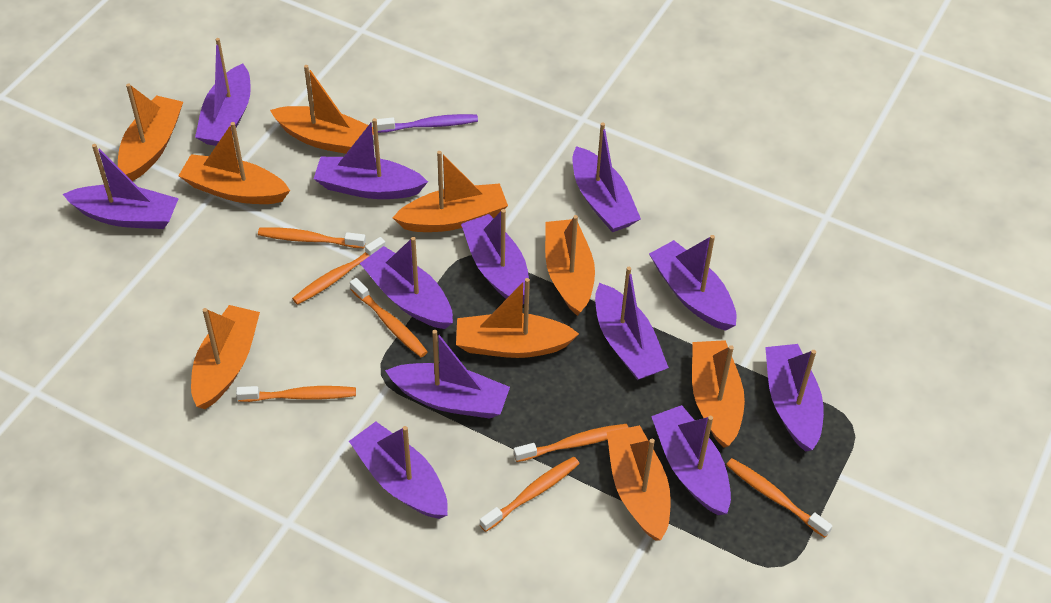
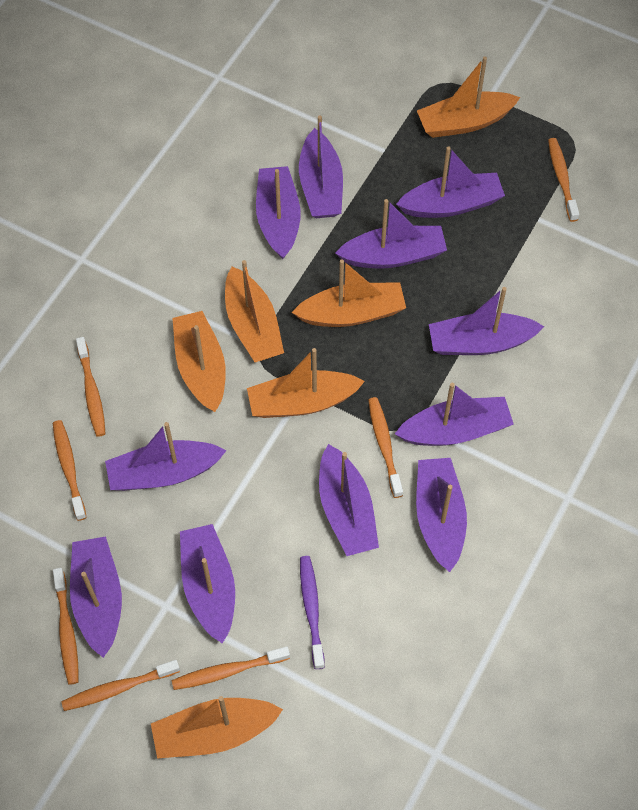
orange boat: [118,83,183,181] [178,122,290,204] [191,305,260,409] [270,65,374,154] [393,151,508,232] [456,278,579,358] [545,215,595,316] [607,425,671,541] [692,340,745,447] = 9 -> [151,696,283,759] [173,311,226,412] [225,260,284,362] [247,348,365,418] [292,259,406,327] [417,56,520,138] = 6
purple boat: [63,144,179,229] [195,38,251,146] [314,118,428,199] [349,422,448,519] [360,237,453,329] [385,330,510,419] [461,209,529,304] [573,122,641,232] [595,267,669,380] [649,235,736,331] [651,405,731,515] [765,344,824,452] = 12 -> [70,536,122,658] [105,422,226,491] [180,524,235,644] [256,166,301,259] [299,115,343,218] [319,444,379,556] [335,199,447,268] [395,383,514,446] [396,146,505,218] [416,458,467,572] [429,287,544,355] = 11

